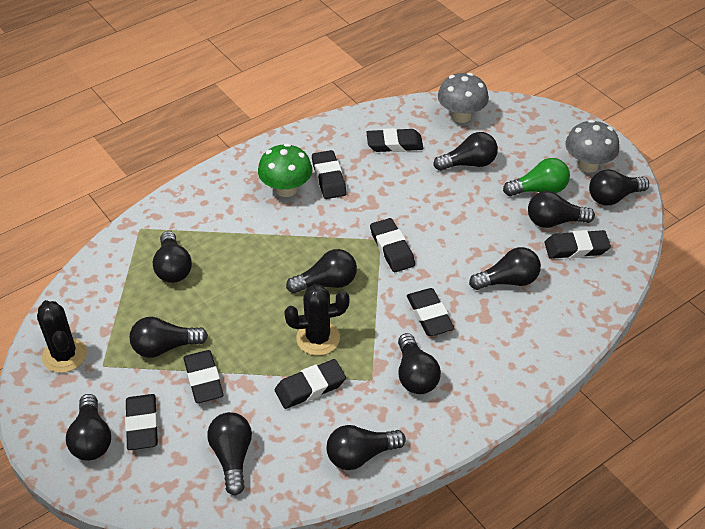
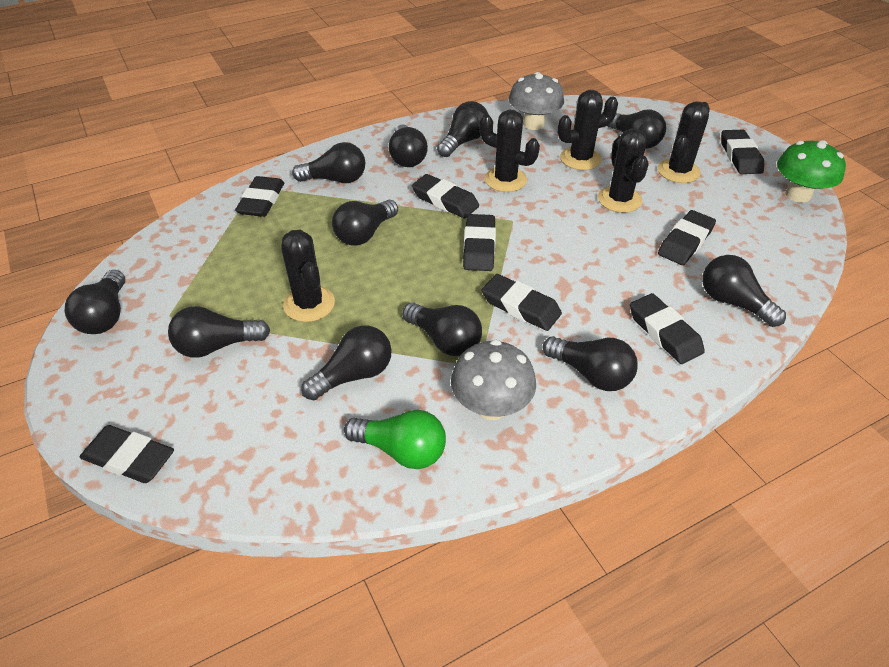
black cactus: [37,300,87,373] [284,284,349,356] = 2 -> [282,230,335,322] [479,110,540,192] [558,90,618,170] [598,128,649,213] [658,101,710,183] = 5

